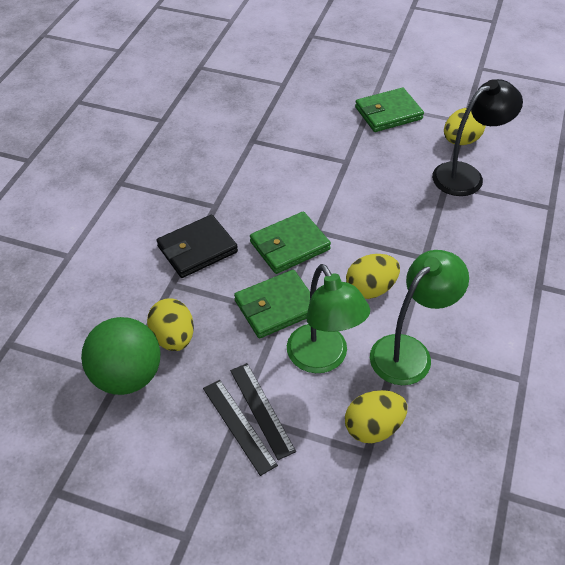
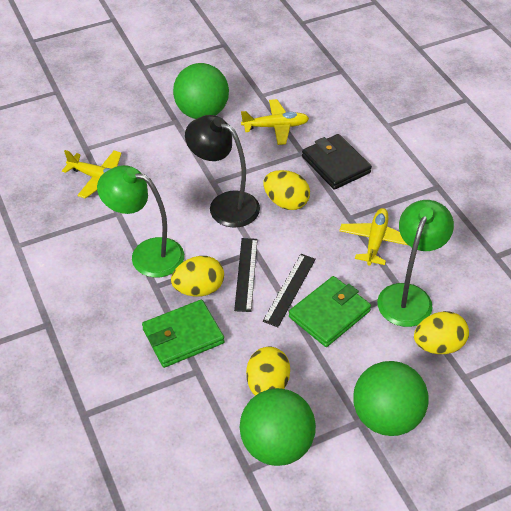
green ball: [81,317,161,395] = 1 -> [173,63,229,119] [240,388,316,466] [353,361,429,436] = 3
green wallet: [234,270,310,338] [250,212,331,274] [355,88,424,132] = 3 -> [142,300,225,368] [289,276,371,347] = 2
yellow plane: none = 0 -> [62,150,122,199] [241,99,309,145] [339,208,408,266] = 3

